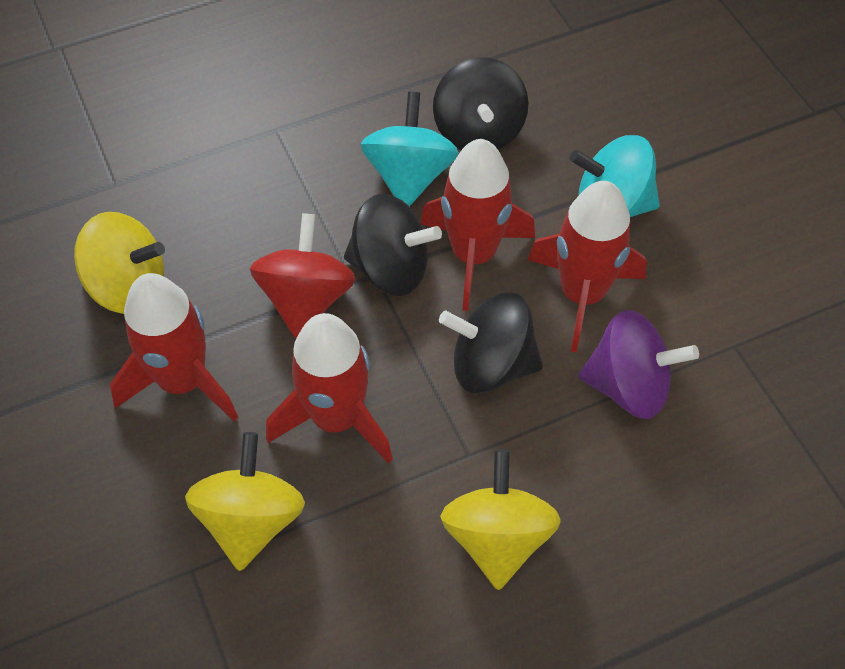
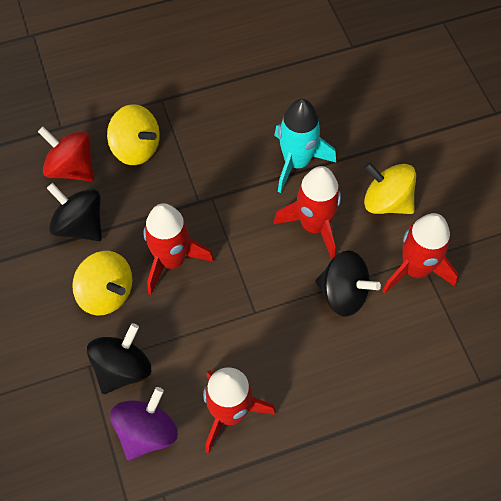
turquoise rocket: none = 0 -> [274,99,336,193] = 1
turquoise spinning top: [360,92,459,207] [570,135,660,217] = 2 -> none = 0

